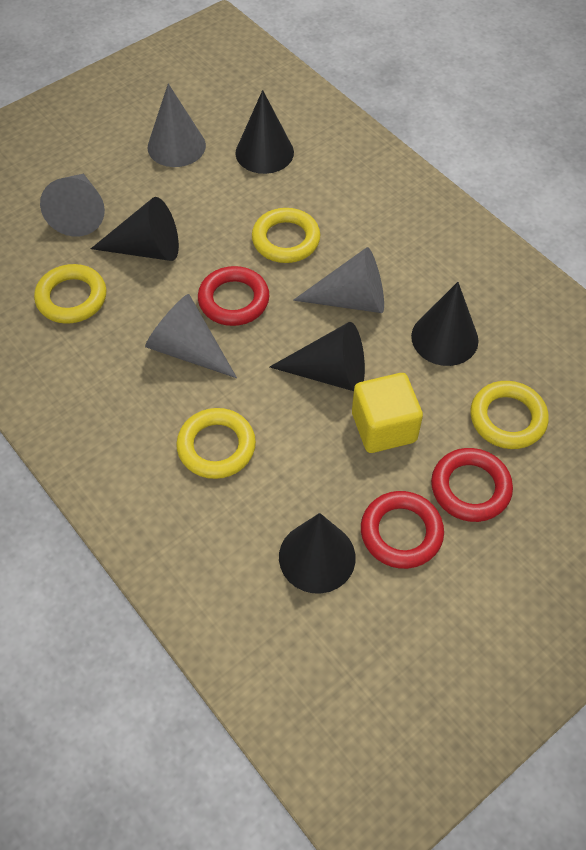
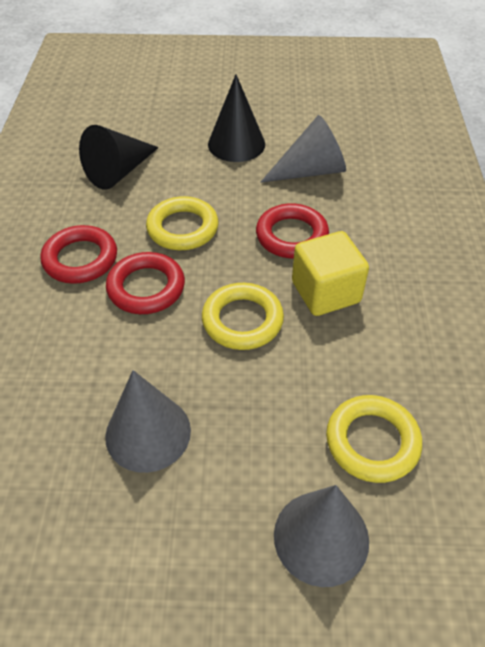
black cone: [91,197,179,261] [235,90,294,174] [270,322,365,391] [279,513,356,594] [411,282,479,366] = 5 -> [79,125,159,189] [208,75,265,162] = 2
grey cone: [40,174,105,237] [145,294,237,378] [148,84,206,167] [293,247,384,313] = 4 -> [105,370,191,473] [260,115,346,183] [274,485,369,587] = 3
yellow ring: [34,264,106,324] [176,408,256,479] [252,208,320,263] [470,381,549,449] = 4 -> [146,196,218,250] [202,283,284,350] [326,395,422,483] = 3

